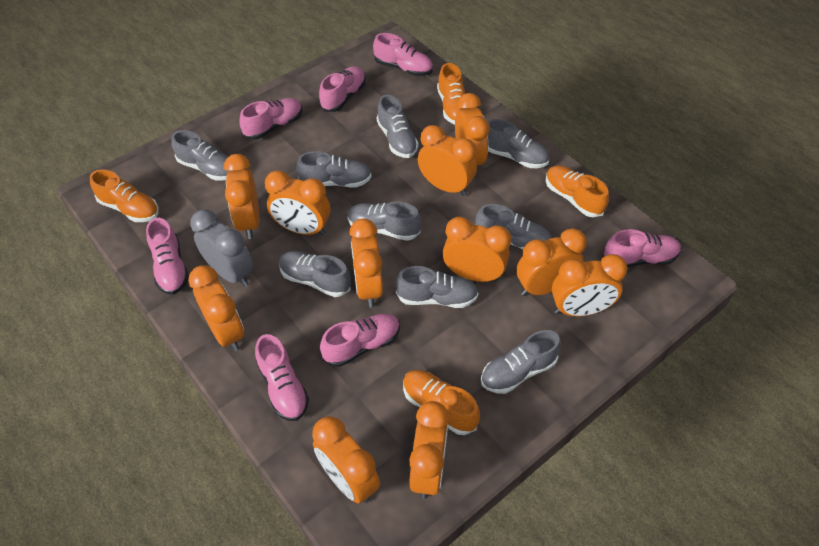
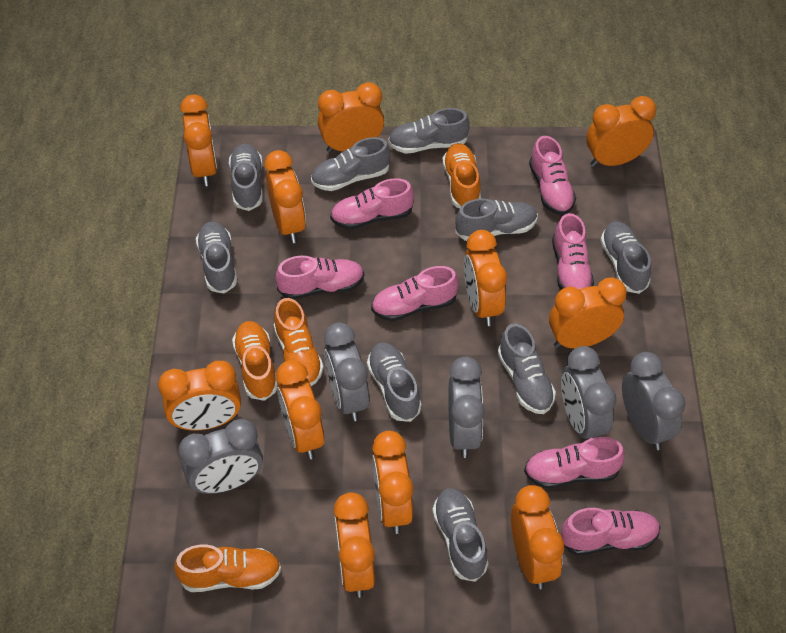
grey clock: [190,209,253,287] = 1 -> [179,419,263,494] [324,323,369,421] [448,357,485,458] [561,346,616,439] [622,352,685,450] = 5

